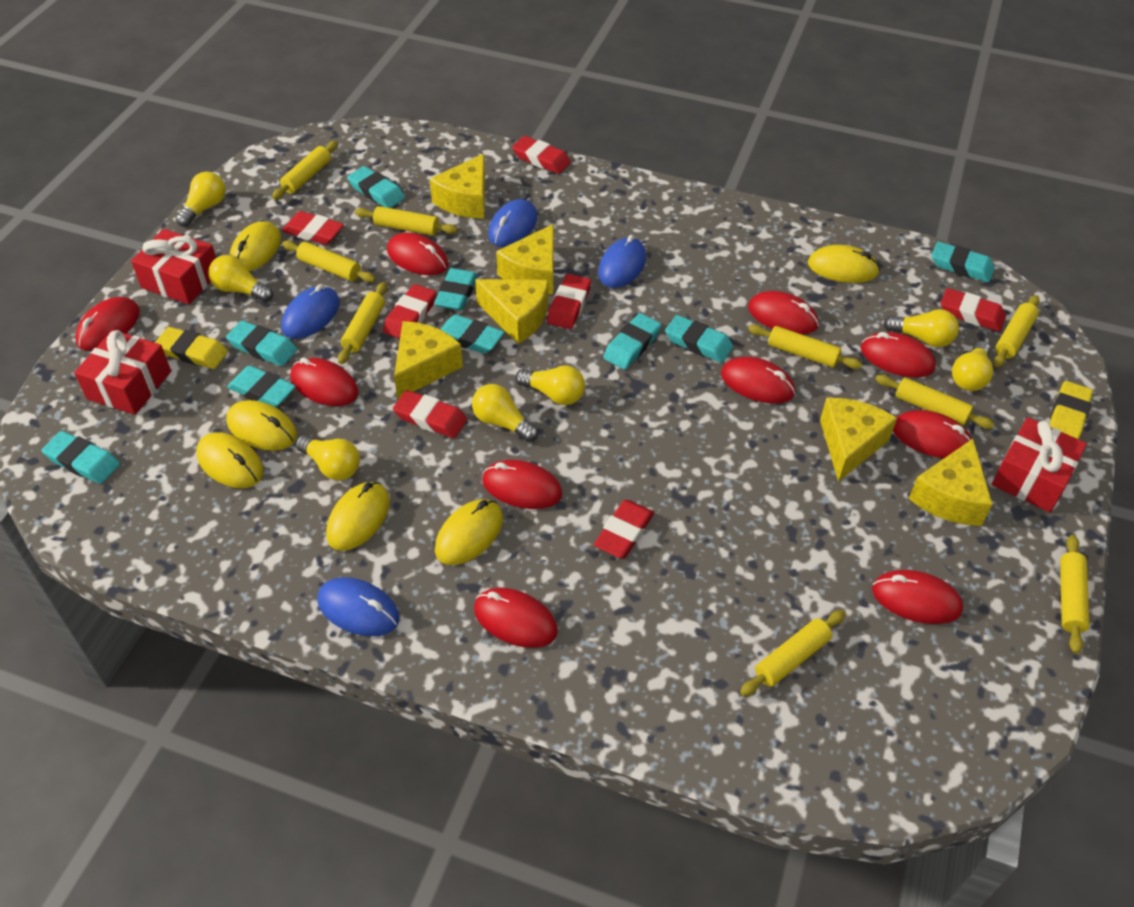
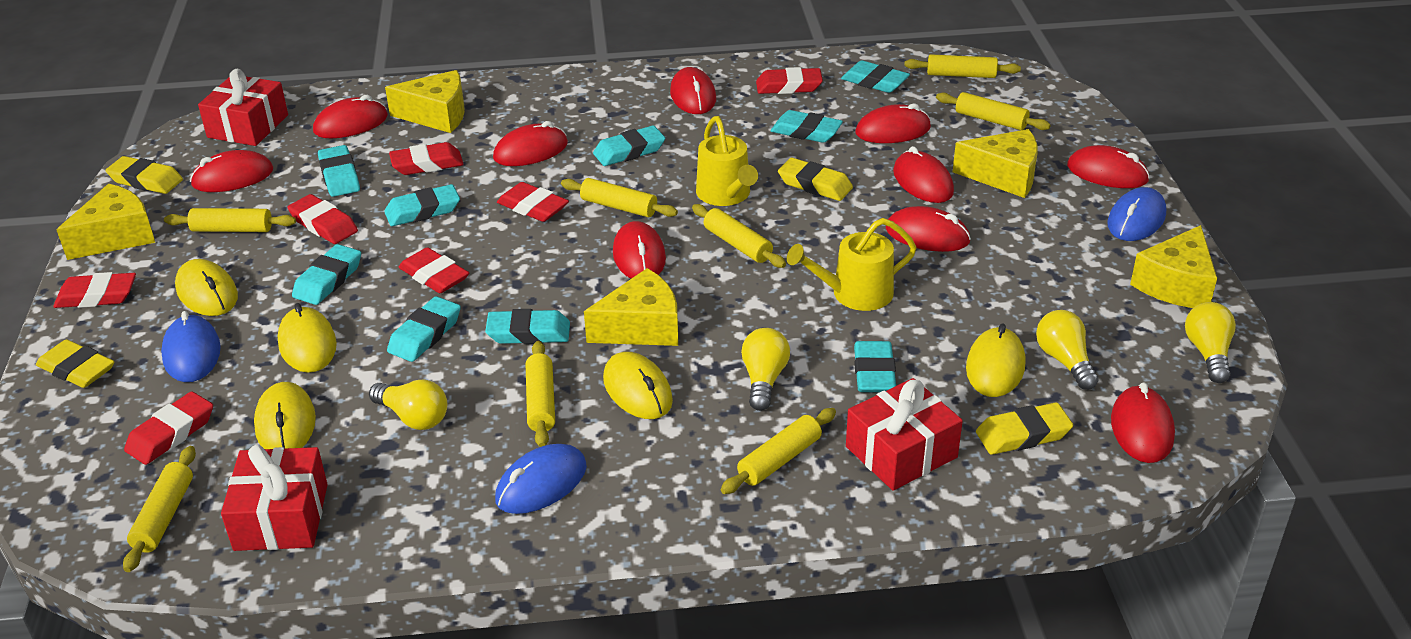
blue mouse: [281,284,340,339] [318,577,399,636] [488,199,538,247] [598,235,646,288] = 4 -> [161,311,221,382] [495,444,587,514] [1107,187,1166,241] = 3
yellow cheese: [394,321,463,399] [430,154,485,219] [475,279,548,344] [496,224,554,294] [820,398,897,482] [908,439,993,526] = 6 -> [56,183,155,260] [385,70,465,133] [584,268,678,346] [953,129,1038,198] [1130,225,1217,308] = 5
yellow eraser: [155,327,228,369] [1049,381,1093,439] = 2 -> [36,339,114,388] [106,156,183,194] [778,158,853,201] [976,403,1073,455] = 4
yellow light bulb: [176,172,226,227] [208,255,273,302] [295,435,360,480] [472,384,538,442] [515,365,585,405] [884,309,959,347] [952,341,993,391] = 7 -> [369,379,447,430] [741,328,790,411] [1036,310,1099,390] [1185,302,1236,383] = 4
yellow mouse: [197,432,263,488] [226,400,297,451] [230,221,281,271] [326,482,390,551] [435,499,503,565] [808,245,880,283] = 6 -> [175,259,238,316] [254,382,316,449] [278,303,337,373] [603,352,673,419] [966,323,1025,397] = 5
yellow rolling pin: [272,141,338,200] [282,241,376,283] [338,282,387,364] [355,206,458,236] [740,610,845,696] [748,325,862,369] [875,375,995,429] [994,295,1040,367] [1060,535,1090,654] = 9 -> [123,446,196,572] [164,208,296,232] [526,341,555,447] [561,178,678,217] [692,204,786,268] [721,408,836,494] [904,54,1021,78] [936,92,1051,130] = 8
yellow watering can: none = 0 -> [696,116,758,206] [787,218,917,311] = 2

